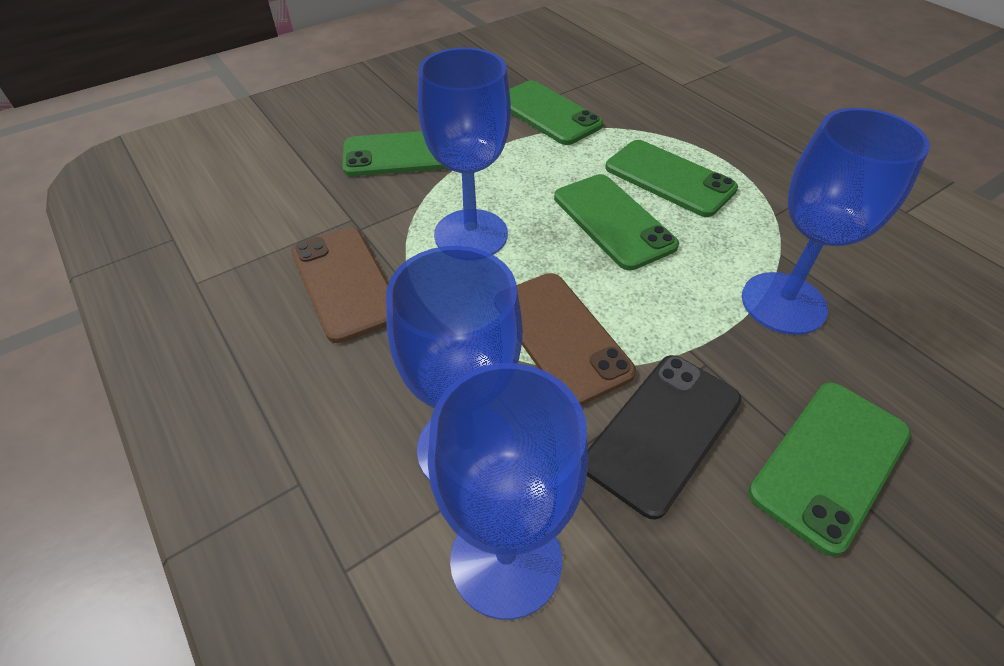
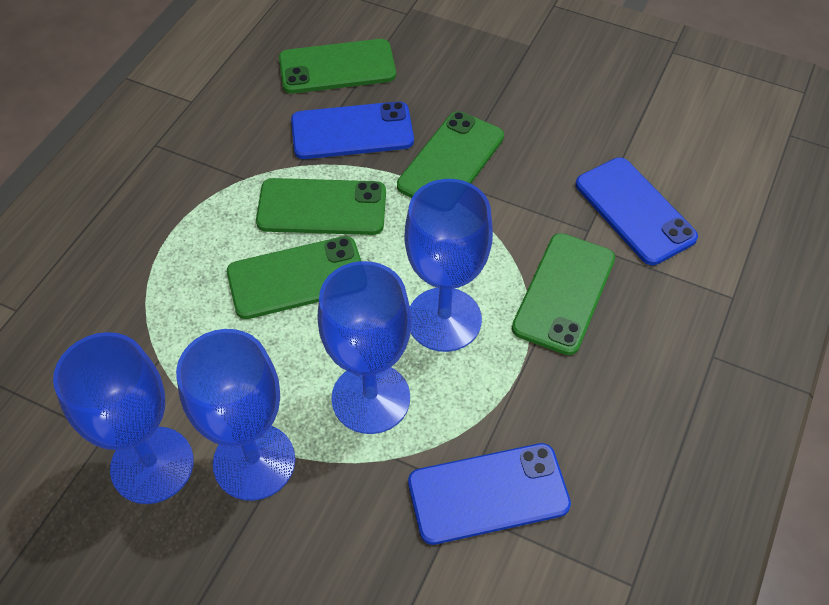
black phone: [587,355,741,520] = 1 -> none = 0
blue phone: none = 0 -> [291,101,414,159] [408,443,571,545] [575,157,698,265] = 3
brown phone: [291,227,388,343] [517,273,636,406] = 2 -> none = 0

